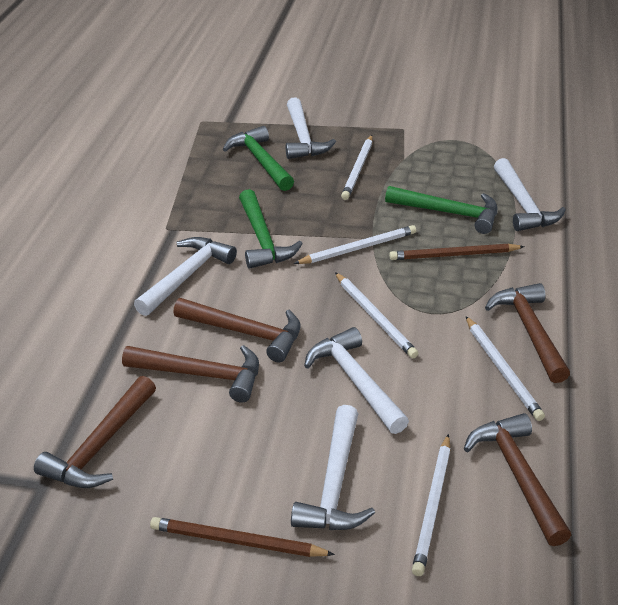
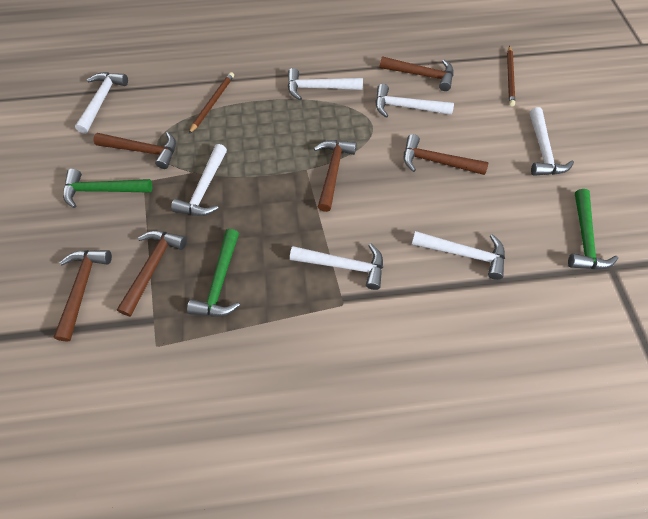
brown hammer: [34,376,156,488] [122,345,259,403] [173,298,301,362] [464,413,571,546] [485,283,570,383] = 5 -> [54,250,112,342] [93,132,176,169] [117,231,187,316] [314,140,357,212] [380,56,453,91] [404,134,488,175] = 6
white hammer: [134,237,237,316] [286,98,336,159] [291,405,375,530] [304,327,409,434] [494,158,566,231] = 5 -> [75,72,128,134] [171,144,227,216] [288,68,363,100] [290,244,383,290] [375,84,454,118] [411,231,505,280] [530,107,574,176] = 7
white pencil: [294,225,416,264] [335,272,419,358] [341,135,373,200] [412,434,451,576] [466,316,545,421] = 5 -> none = 0

